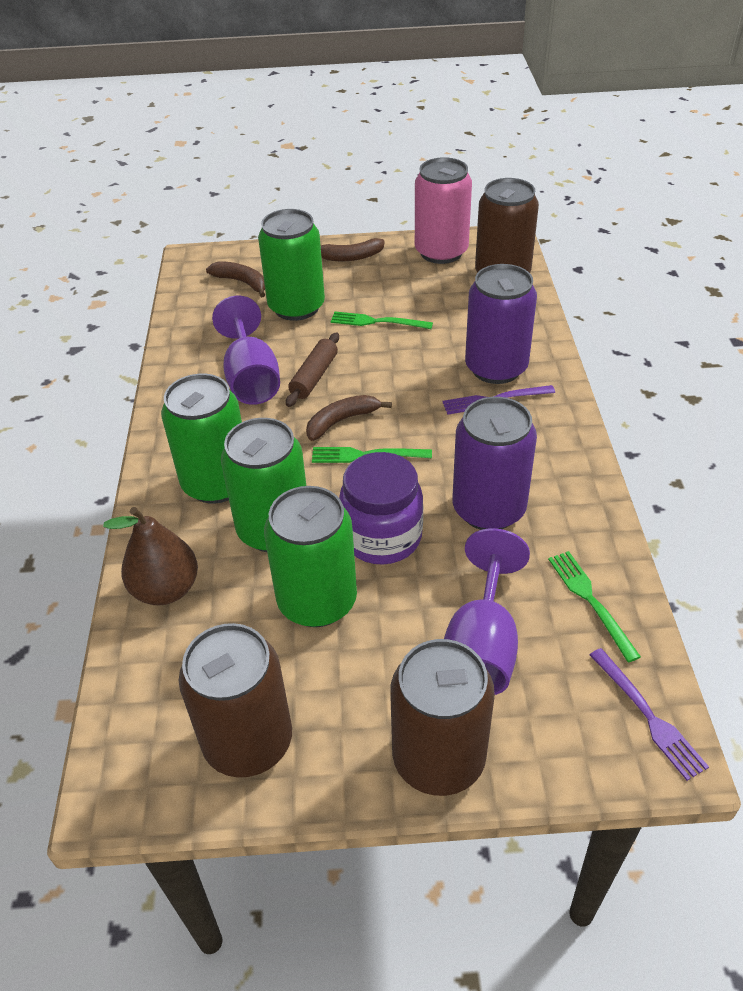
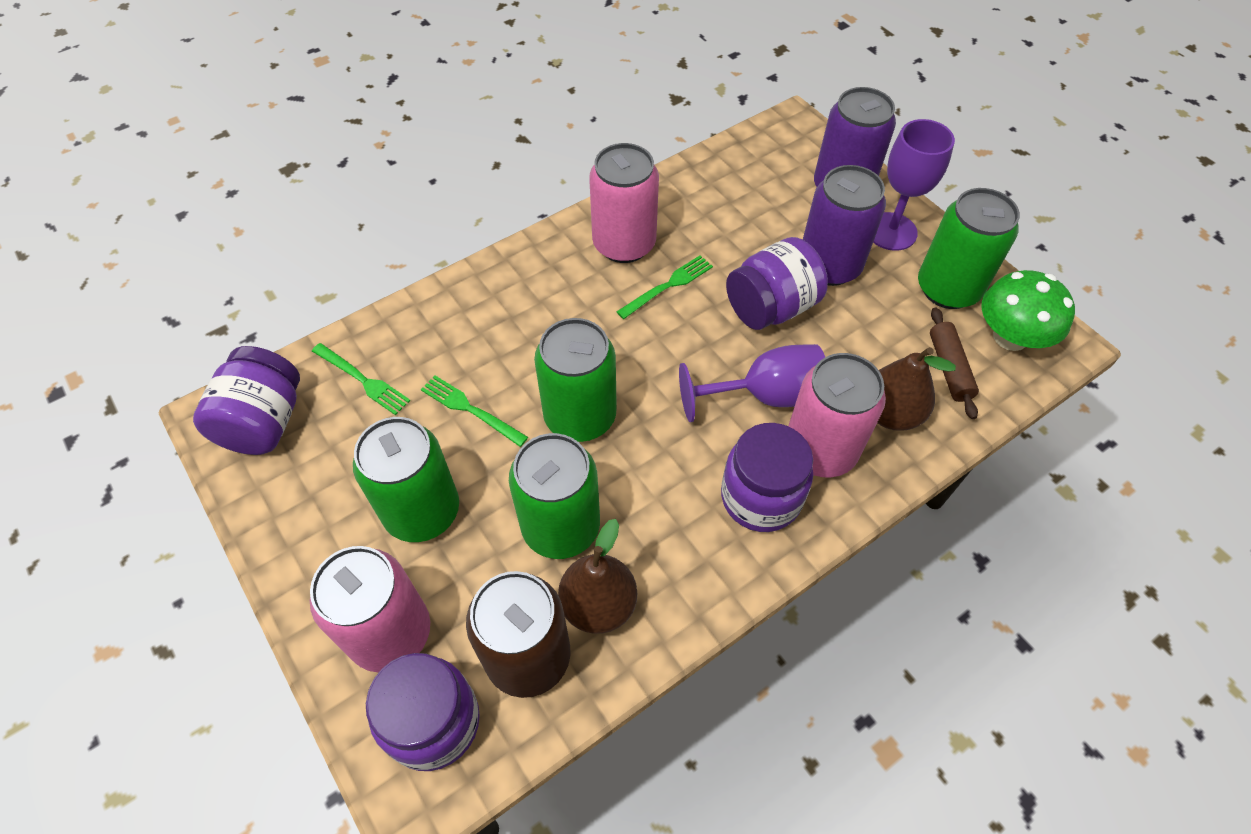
brown banana: [206,261,265,297] [306,395,392,441] [321,238,385,261] = 3 -> none = 0
brown can: [179,623,292,777] [390,639,495,796] [475,178,539,273] = 3 -> [466,571,570,698] = 1
brown pear: [103,507,198,605] = 1 -> [558,519,637,634] [877,347,956,431] = 2
green mushroom: none = 0 -> [981,270,1075,351] = 1
pink can: [415,157,472,264] = 1 -> [310,546,430,672] [589,143,659,263] [788,353,886,477] = 3
purple fork: [442,385,555,415] [590,648,709,781] = 2 -> none = 0
purple jar: [339,452,423,564] = 1 -> [193,346,300,455] [366,653,480,771] [721,423,813,532] [726,237,828,330] = 4

